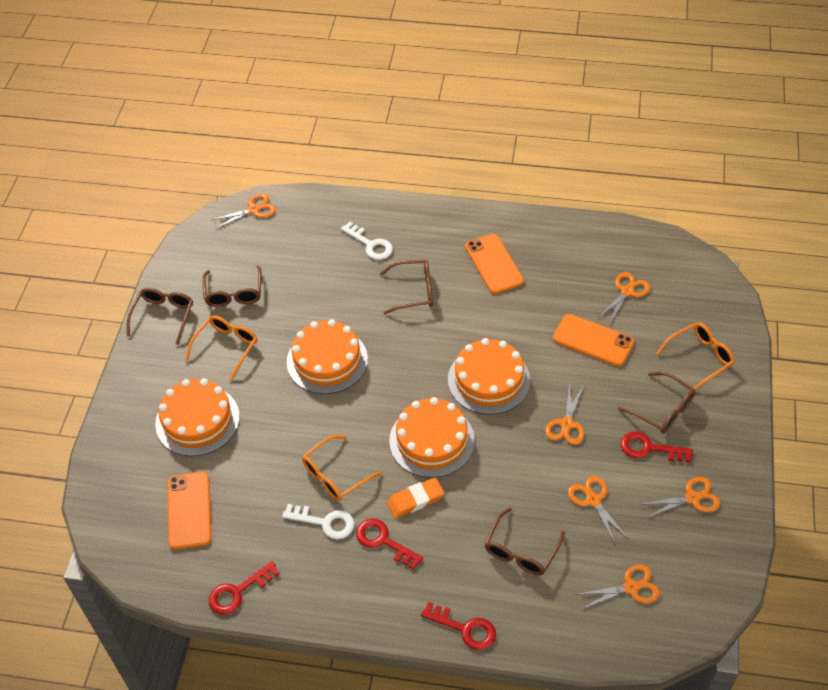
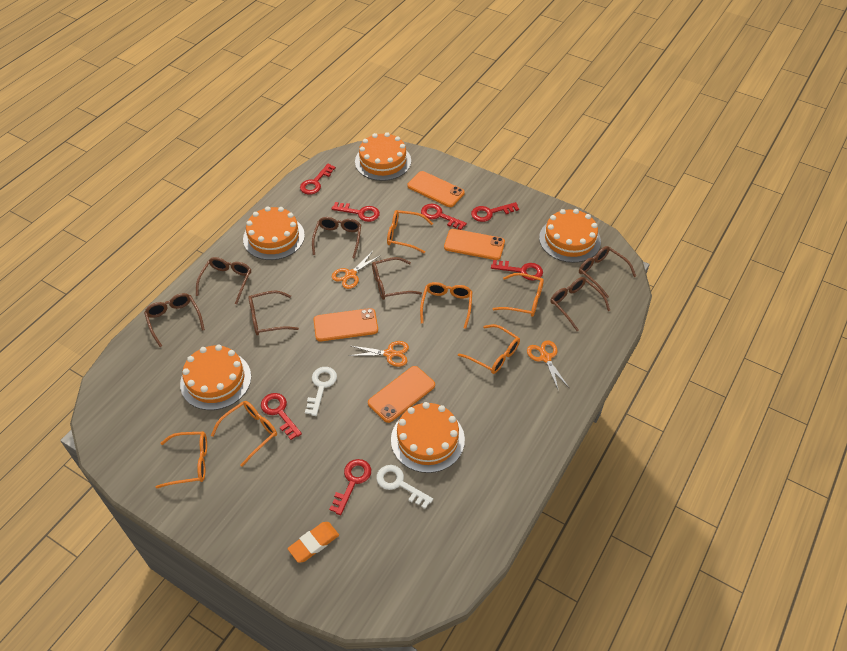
brown glasses: [127,288,193,345] [202,265,262,307] [380,260,433,314] [484,508,565,575] [618,372,695,433] = 5 -> [144,293,205,347] [196,257,251,304] [249,291,299,336] [312,217,361,259] [372,257,422,300] [550,277,610,331] [579,246,636,298] = 7
orange cake: [155,378,240,456] [287,319,368,394] [389,397,475,478] [448,338,531,415] = 4 -> [180,345,251,410] [243,206,305,260] [355,132,411,181] [391,402,465,473] [539,209,601,263] = 5
orange glasses: [185,315,257,381] [302,435,382,501] [656,322,735,390] = 3 -> [155,432,207,489] [211,401,277,467] [387,210,433,254] [420,282,472,329] [458,324,520,374] [493,273,544,317] = 6
orange phone: [167,472,212,550] [465,234,524,294] [553,314,634,367] = 3 -> [313,308,378,341] [368,366,435,423] [407,171,465,207] [444,229,505,260] = 4
orange scissors: [212,194,276,229] [545,384,584,445] [568,476,628,544] [579,564,660,609] [599,272,650,325] [640,477,720,518] = 6 -> [332,251,381,289] [348,341,409,367] [527,340,568,391] = 3
red key: [209,561,280,615] [356,519,423,570] [421,602,496,650] [621,431,693,462] = 4 -> [261,393,302,440] [300,164,336,195] [329,459,371,515] [331,202,380,222] [421,204,467,230] [471,202,519,222] [491,260,543,281] = 7

